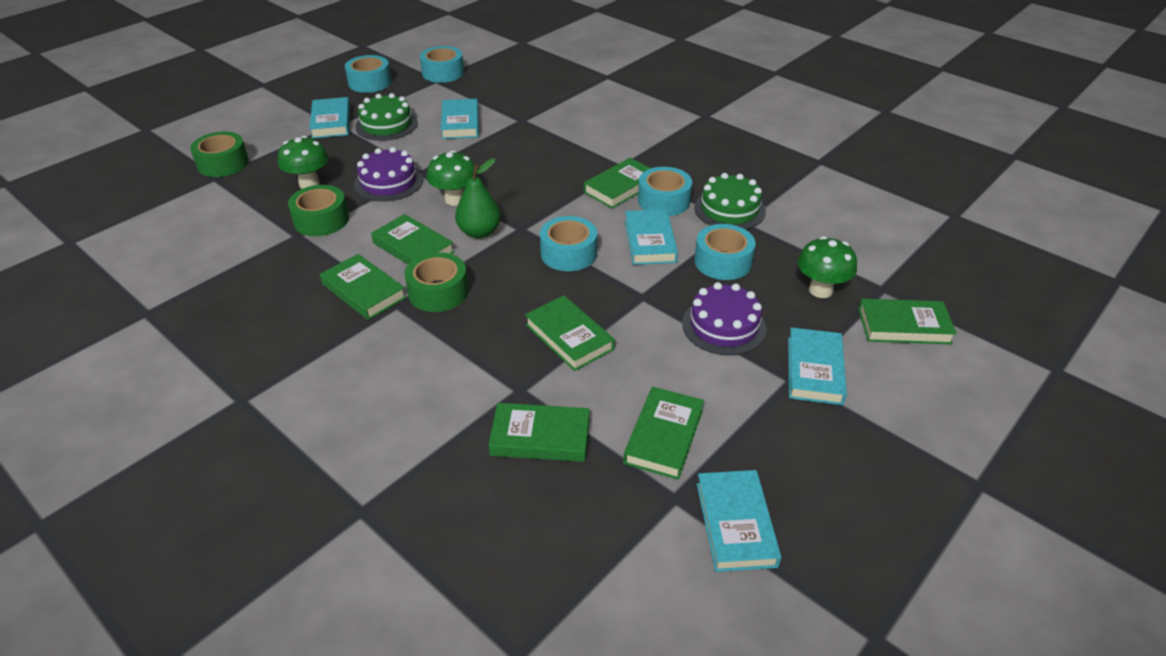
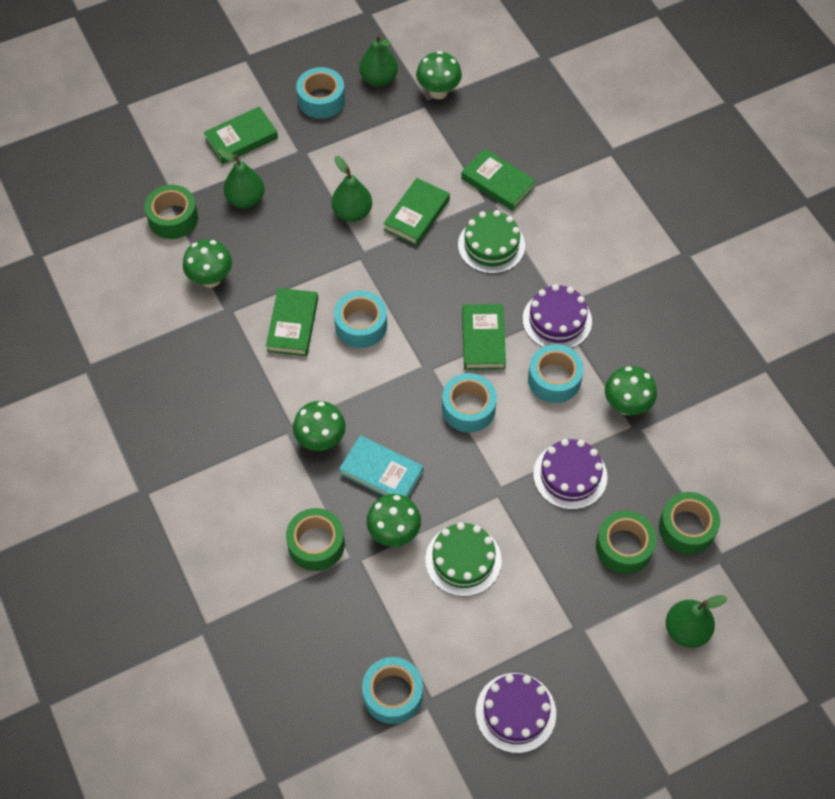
green book: [320,254,407,320] [371,214,454,264] [489,403,590,462] [525,295,615,371] [584,158,651,209] [623,387,704,480] [858,299,957,344] = 7 -> [204,106,278,164] [266,288,318,356] [383,178,450,246] [461,148,536,211] [462,304,506,370] = 5
green mushroom: [278,136,329,189] [427,150,478,206] [798,236,857,298] = 3 -> [183,239,232,288] [293,401,346,451] [366,494,421,547] [416,51,462,99] [605,366,657,415] = 5
green pear: [455,158,501,238] = 1 -> [218,148,265,208] [331,156,372,222] [359,34,398,87] [666,595,727,648] = 4
green tape: [190,132,249,177] [288,185,349,236] [404,252,469,312] = 3 -> [145,185,198,239] [286,508,345,571] [596,511,657,574] [659,492,720,554] = 4
purple cake: [354,147,423,202] [682,282,767,355] = 2 -> [476,673,556,753] [523,284,592,348] [533,439,607,510] = 3
turquoise book: [309,97,350,139] [441,99,479,139] [625,209,678,265] [697,470,782,572] [788,327,847,405] = 5 -> [339,435,423,498] = 1

